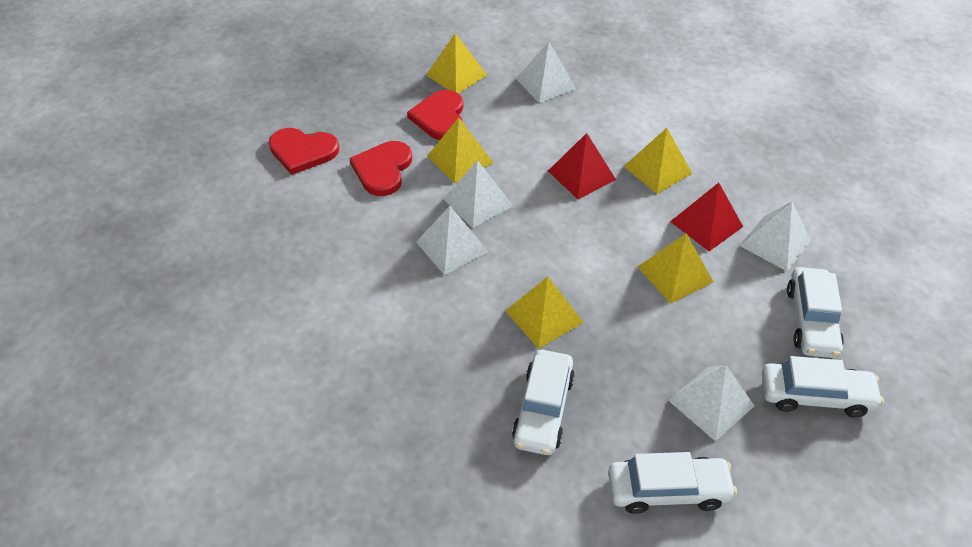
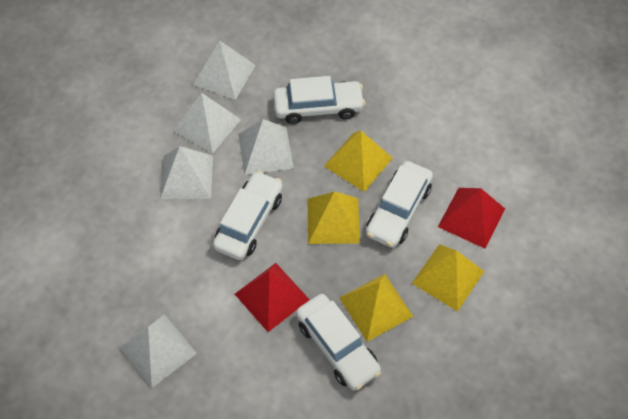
red heart: [269,128,339,175] [350,141,412,196] [407,90,463,140] = 3 -> none = 0
yellow pyramid: [426,33,487,93] [427,117,494,183] [505,276,584,349] [624,128,692,194] [638,233,714,304] = 5 -> [308,191,360,244] [324,131,393,192] [340,274,413,342] [412,244,484,312] = 4

